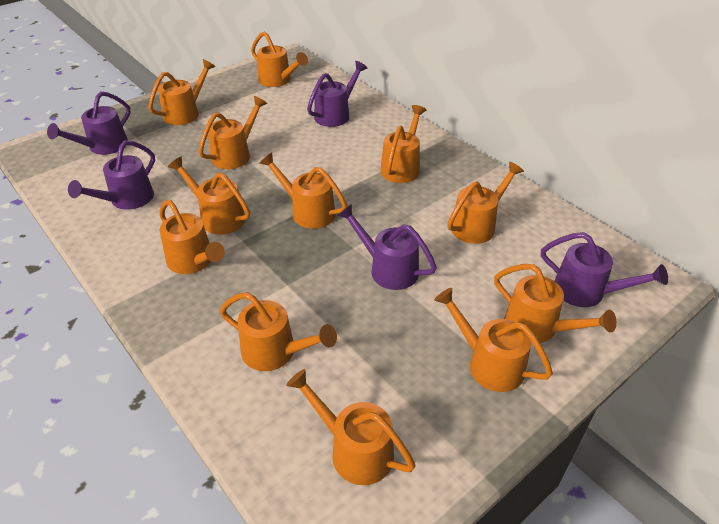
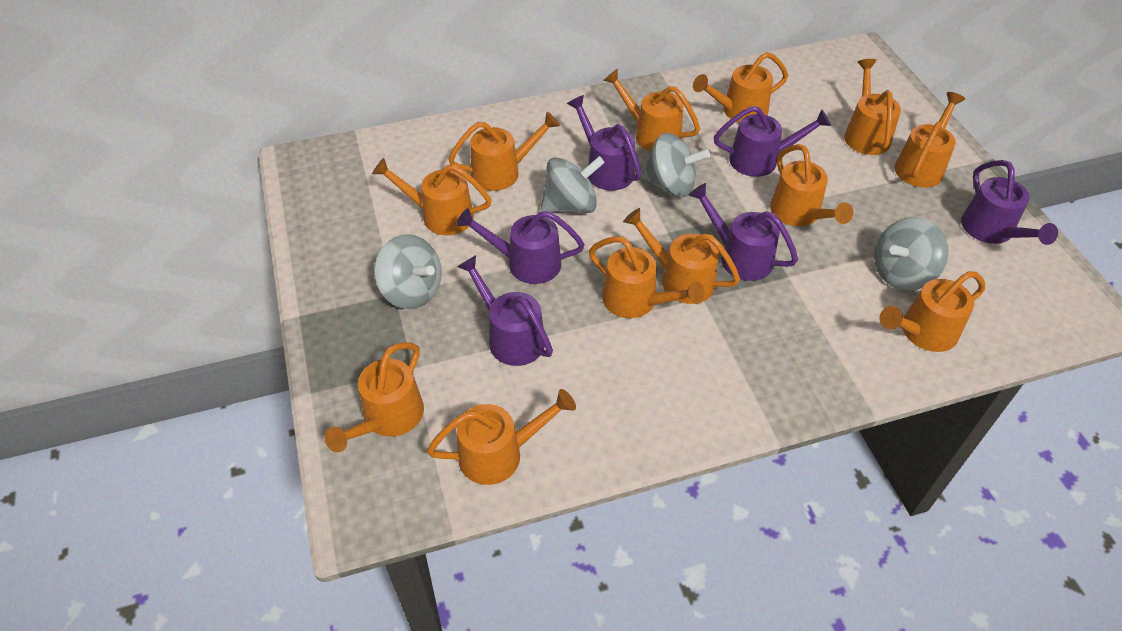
grey spinning top: none = 0 -> [374,234,442,309] [540,156,605,213] [640,133,710,198] [874,217,949,291] = 4
purple watering can: [47,91,131,155] [68,140,155,210] [307,61,367,127] [337,204,437,290] [541,232,668,307] = 5 -> [456,208,585,284] [457,255,553,366] [567,95,642,191] [689,183,798,281] [714,106,831,177] [961,160,1058,245] = 6

